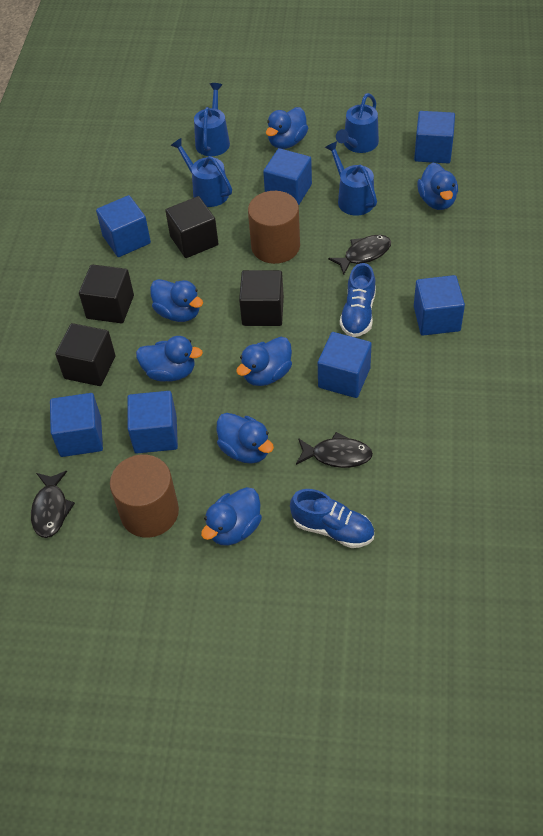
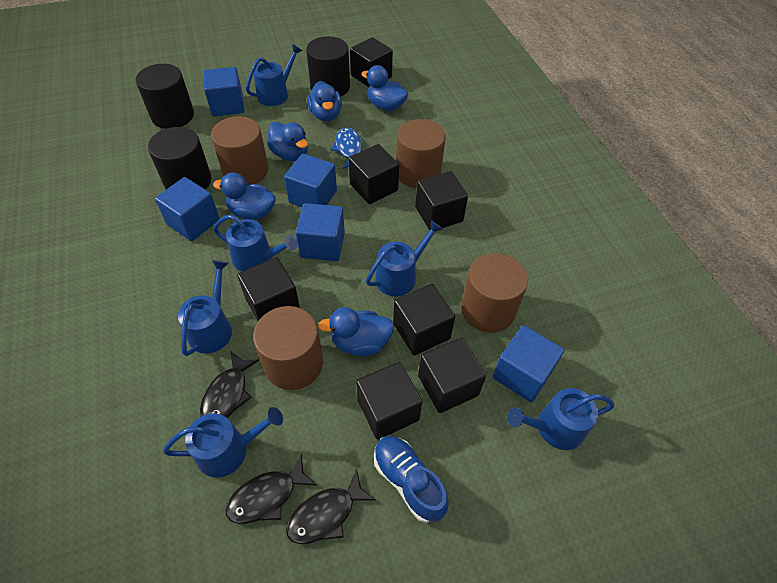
black cube: [55,323,115,386] [79,264,134,323] [165,196,219,258] [239,270,284,326] = 4 -> [237,257,300,321] [348,144,399,204] [350,37,393,87] [356,362,422,440] [393,284,455,355] [415,171,468,230] [418,338,486,413] = 7
black cylinder: none = 0 -> [136,64,194,129] [148,127,212,190] [306,36,350,96] = 3
blue cube: [50,393,103,457] [96,195,151,257] [127,391,178,453] [263,148,312,205] [318,332,372,398] [414,111,455,163] [414,275,465,336] = 7 -> [155,177,220,241] [203,67,245,116] [284,154,337,207] [296,203,345,261] [492,325,564,402] = 5
blue duck: [136,336,203,382] [150,279,203,322] [201,487,262,546] [217,413,274,464] [236,337,292,386] [266,107,308,149] [417,163,458,210] = 7 -> [213,172,276,220] [267,122,308,162] [307,81,342,121] [318,307,394,356] [361,65,408,111] = 5
blue fish: none = 0 -> [331,127,363,169] = 1
blue shoe: [290,489,374,548] [340,263,376,337] = 2 -> [374,436,449,523] = 1
blue watering can: [171,138,232,207] [194,83,230,156] [325,141,377,216] [336,93,379,153] = 4 -> [163,407,283,478] [178,260,232,356] [213,215,298,272] [246,44,302,106] [366,220,443,296] [507,388,615,450] = 6
brown cylinder: [110,454,179,538] [248,191,300,264] = 2 -> [211,116,269,186] [253,306,323,390] [396,119,446,188] [461,253,528,333] = 4

